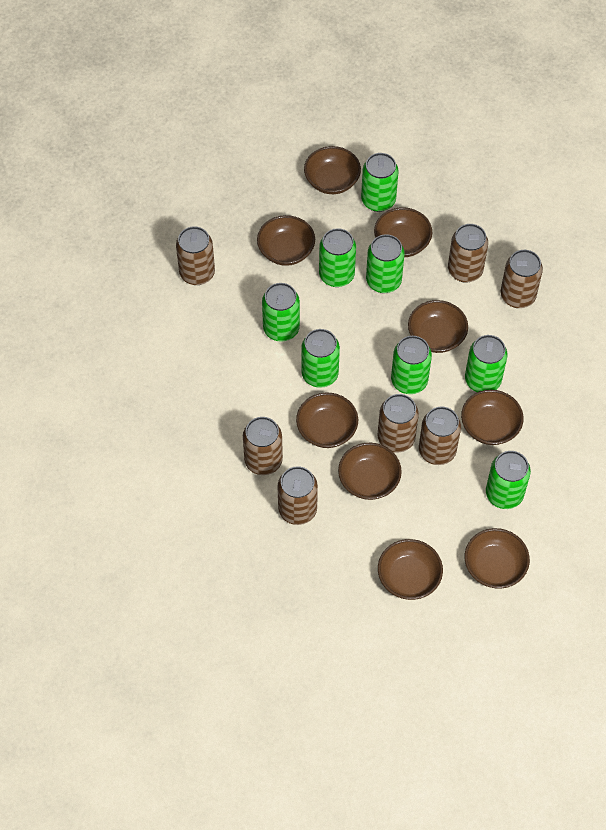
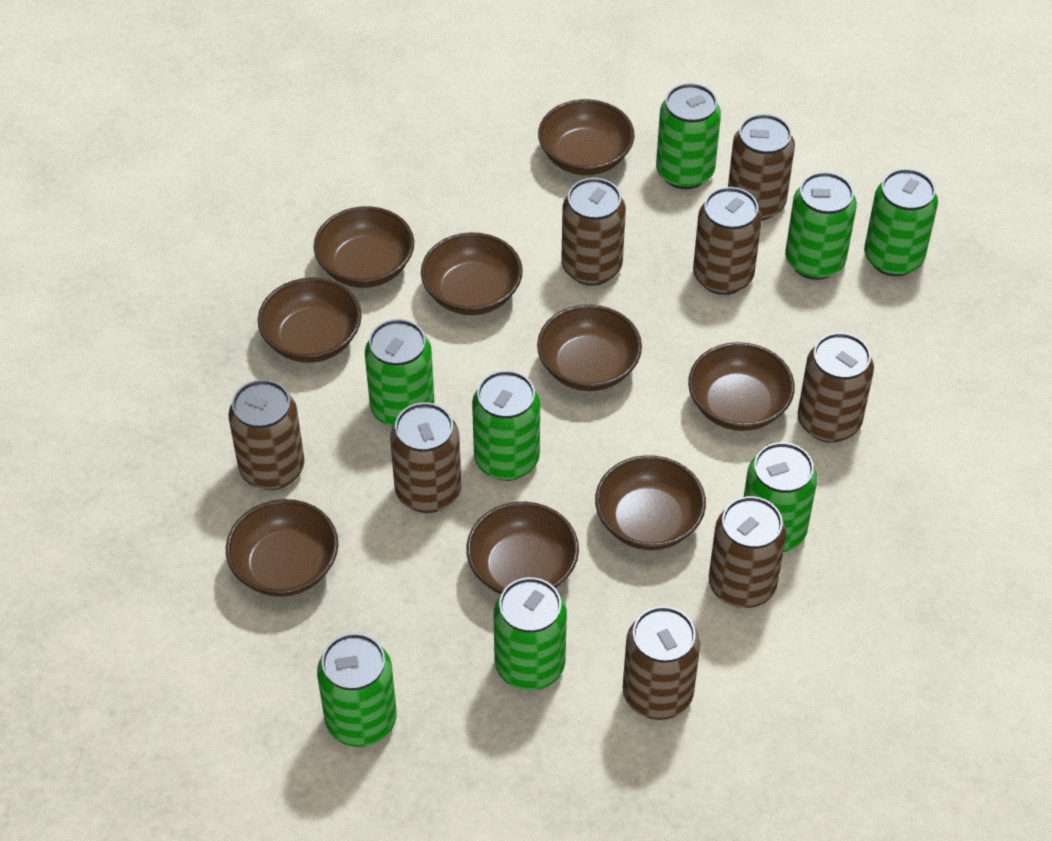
brown can: [176,226,215,285] [243,417,283,475] [278,466,318,525] [378,394,419,452] [419,406,461,465] [448,224,488,283] [500,250,543,308] = 7 -> [228,380,305,490] [390,402,461,513] [561,178,626,286] [623,606,700,720] [693,187,762,295] [709,496,787,608] [728,114,795,220] [798,333,874,443] = 8

